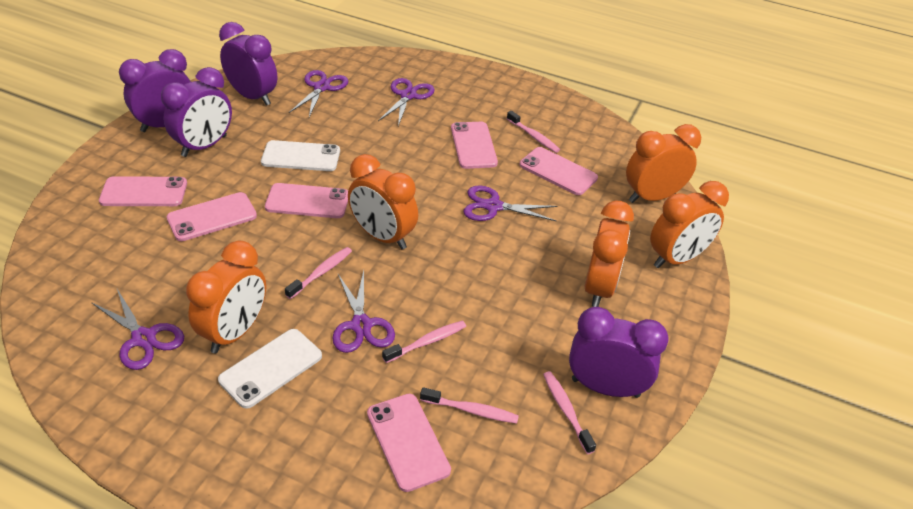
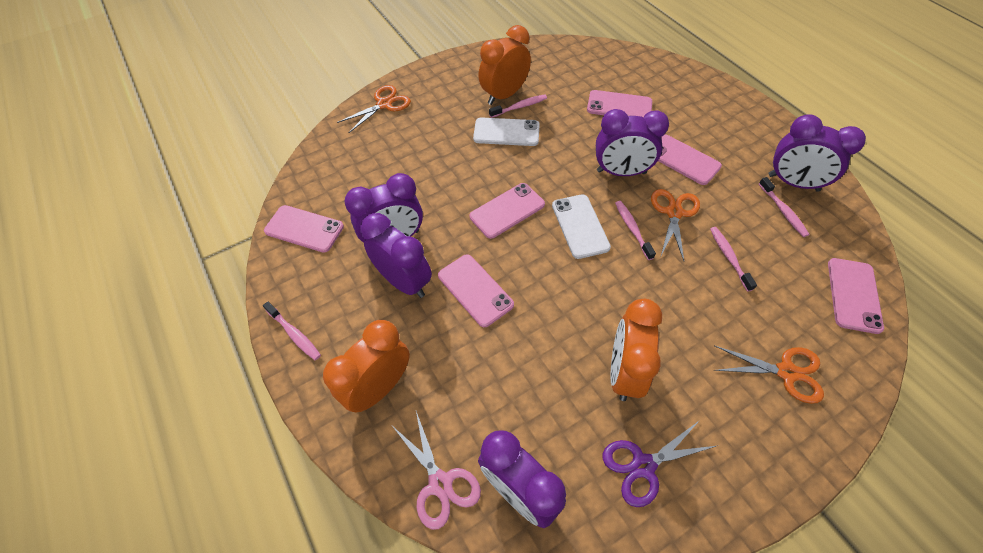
orange clock: [186,241,266,353] [348,154,418,249] [584,200,634,307] [626,124,701,203] [650,181,729,268] = 5 -> [323,320,410,413] [478,25,531,105] [611,299,662,401] = 3
orange scissors: none = 0 -> [337,85,411,133] [651,189,700,261] [713,345,824,404] = 3
pink scissors: none = 0 -> [392,411,481,530] = 1
purple clock: [119,49,191,132] [161,67,232,157] [219,22,277,106] [569,307,669,398] = 4 -> [344,173,423,243] [360,213,432,298] [478,431,566,528] [596,109,669,176] [769,114,866,192] = 5
purple scissors: [91,289,184,370] [289,70,349,117] [332,270,395,353] [378,78,434,126] [463,186,558,221] = 5 -> [603,420,716,507] = 1

